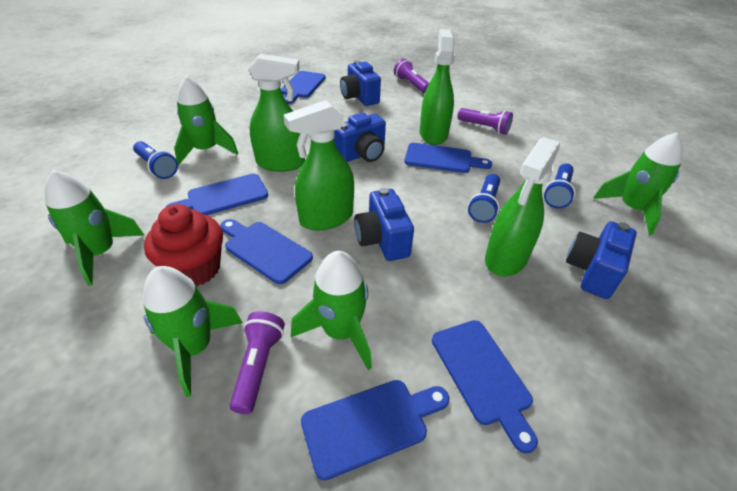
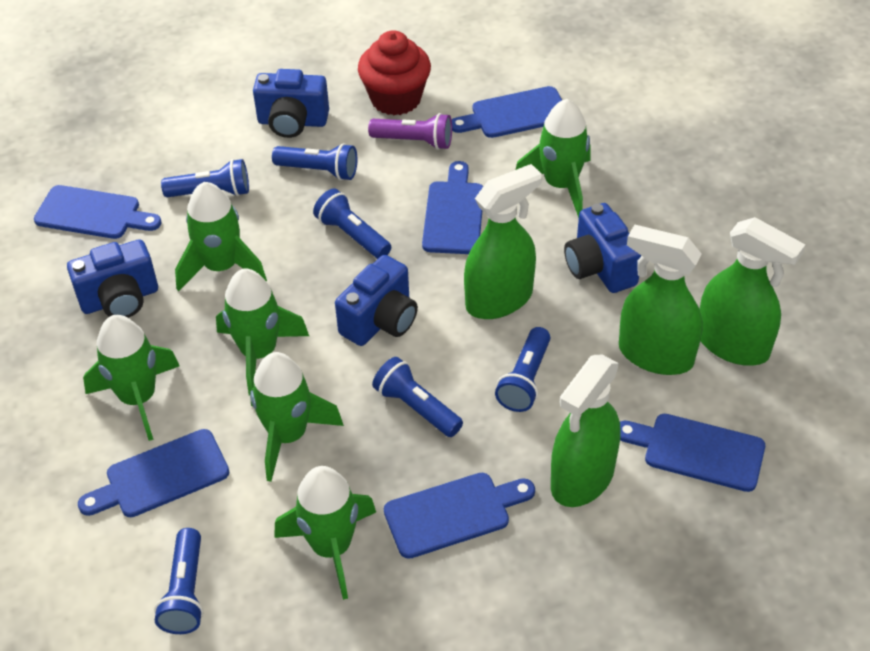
blue flashlight: [133,141,178,179] [468,174,500,223] [544,163,575,208] = 3 -> [154,528,203,634] [161,159,249,197] [272,143,357,181] [313,188,391,259] [372,357,463,437] [495,327,551,412] = 6
green rocket: [45,170,144,286] [142,266,243,397] [174,76,238,165] [291,251,372,370] [593,132,683,235] = 5 -> [83,315,180,441] [175,182,267,291] [216,269,309,396] [250,352,344,482] [274,466,376,600] [516,99,591,218] = 6
purple flashlight: [229,311,285,414] [394,59,429,93] [457,108,513,135] = 3 -> [368,113,452,150] = 1

